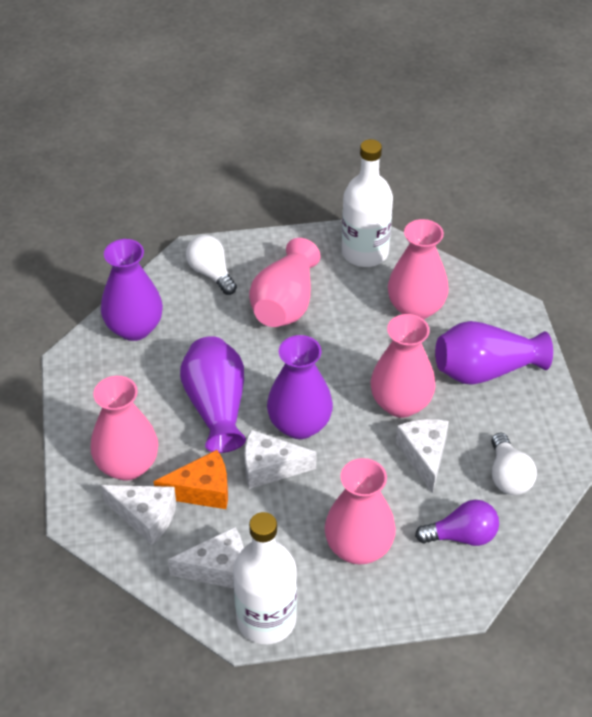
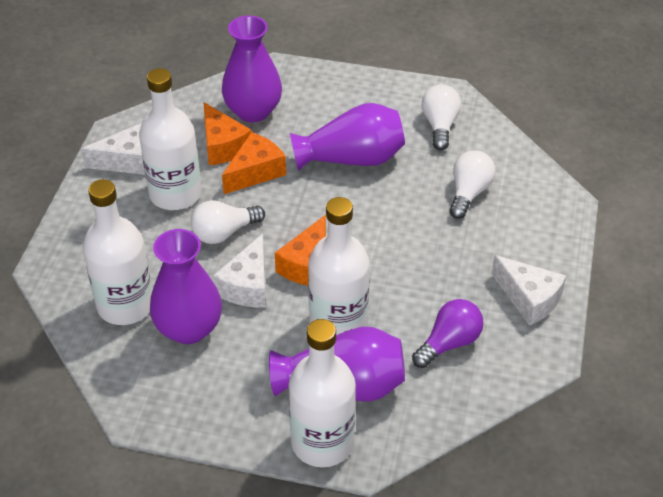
orange cheese: [154,450,228,509] = 1 -> [203,102,252,165] [222,132,286,194] [275,215,326,286] = 3
pink vase: [90,376,158,481] [249,238,321,327] [324,458,396,565] [370,314,436,418] [388,219,449,319] = 5 -> none = 0
white bottle: [233,512,297,644] [341,139,393,267] = 2 -> [83,179,152,325] [139,68,201,210] [288,319,356,467] [308,197,370,335] = 4
white cheese: [101,485,176,545] [168,527,244,588] [244,430,317,489] [396,419,449,493] = 4 -> [81,123,145,175] [213,234,266,308] [492,255,566,326] = 3
white light bulb: [186,235,237,295] [491,433,537,495] = 2 -> [191,200,265,244] [422,84,461,151] [449,150,495,219] = 3

